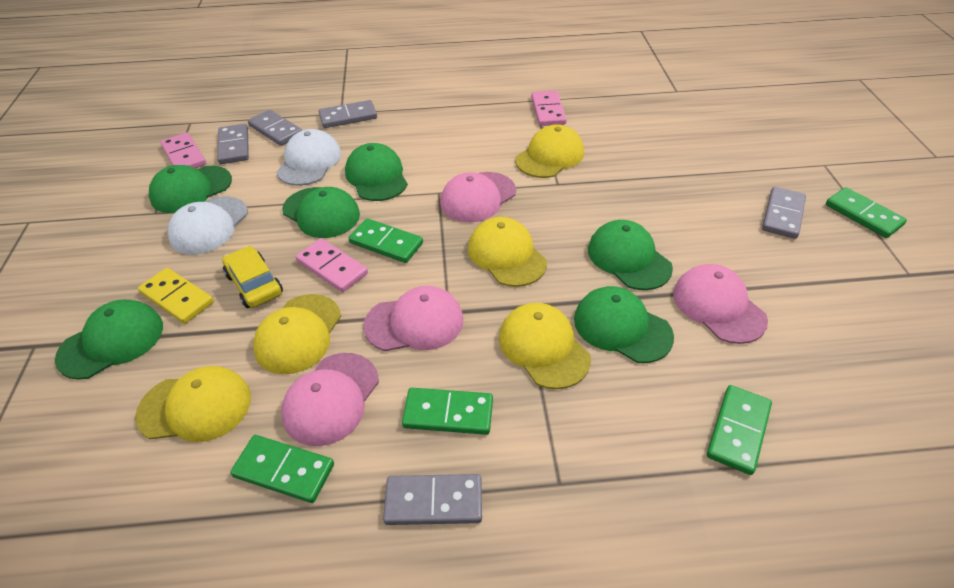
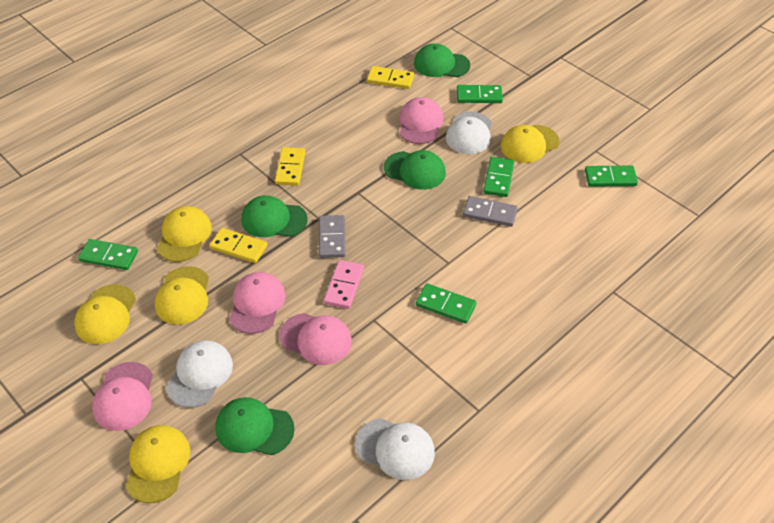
green cap: [55,299,163,380] [149,165,232,213] [282,187,360,238] [345,143,408,201] [574,286,674,363] [588,220,673,290] = 6 -> [215,397,295,455] [241,195,308,237] [384,150,446,190] [414,43,470,77] = 4
grey domino: [217,124,249,164] [248,110,302,146] [319,100,377,128] [383,474,482,525] [762,187,806,239] = 5 -> [319,215,346,258] [463,196,518,227] = 2
pink domino: [160,132,206,168] [296,238,368,292] [531,90,567,126] = 3 -> [324,260,364,309] = 1
white cap: [167,196,248,254] [276,129,341,186] = 2 -> [166,340,233,408] [355,418,435,480] [446,112,492,154] = 3
yellow car: [222,246,283,308] = 1 -> none = 0
yellow domino: [138,268,214,324] = 1 -> [209,228,267,263] [275,147,305,186] [367,66,414,89] = 3

